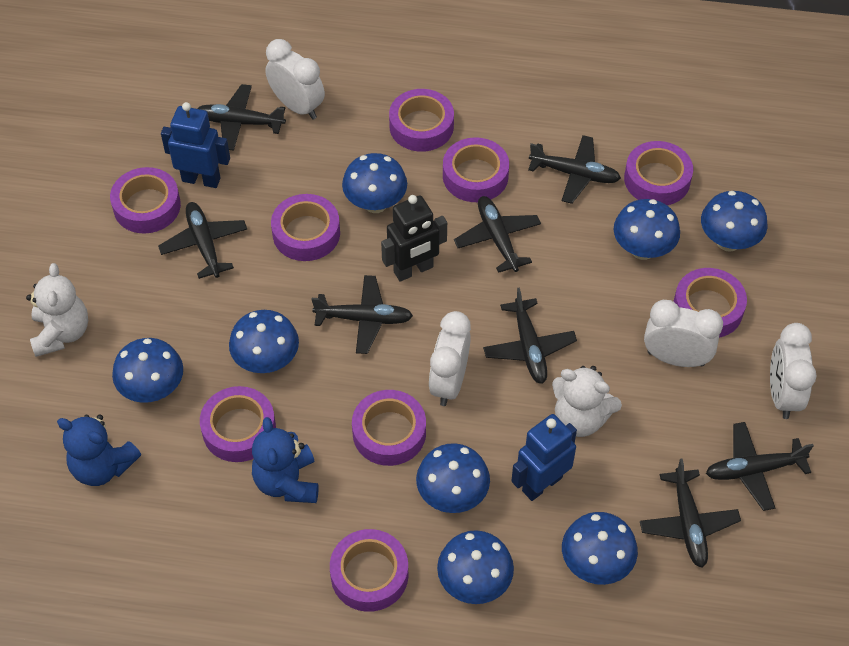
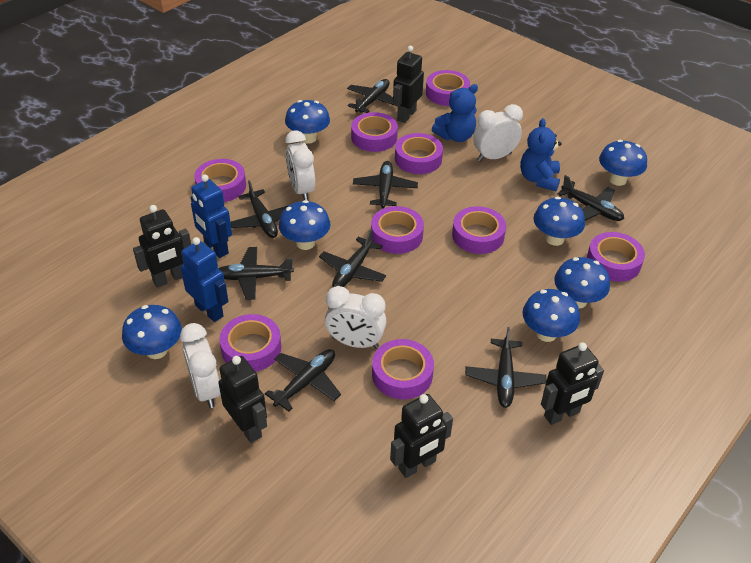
black robot: [381,195,447,282] = 1 -> [133,205,191,288] [218,356,267,443] [390,394,453,478] [393,46,424,123] [541,342,604,425] = 5
blue mushroom: [112,338,183,403] [229,310,299,373] [342,153,407,213] [416,443,490,513] [437,530,514,604] [562,512,638,585] [614,199,680,260] [701,191,768,252] = 8 -> [122,305,182,359] [279,200,330,250] [285,100,330,144] [522,289,580,342] [534,197,585,246] [554,257,610,309] [599,140,647,186] = 7
white teddy bear: [26,263,88,357] [552,366,622,437] = 2 -> none = 0

